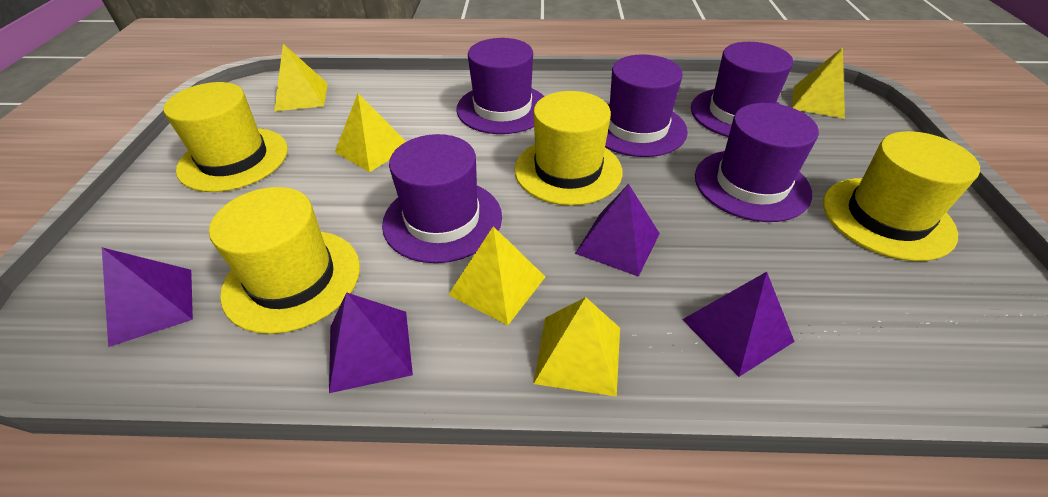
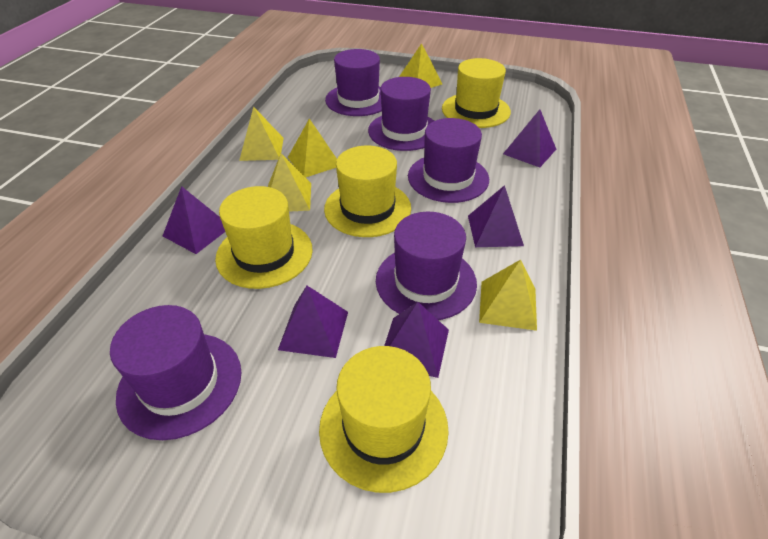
purple pyramid: [102,247,193,347] [329,292,413,393] [575,184,660,277] [682,272,795,377] = 4 -> [163,186,225,254] [278,286,348,358] [384,302,449,378] [468,185,524,247] [503,109,556,167] = 5

